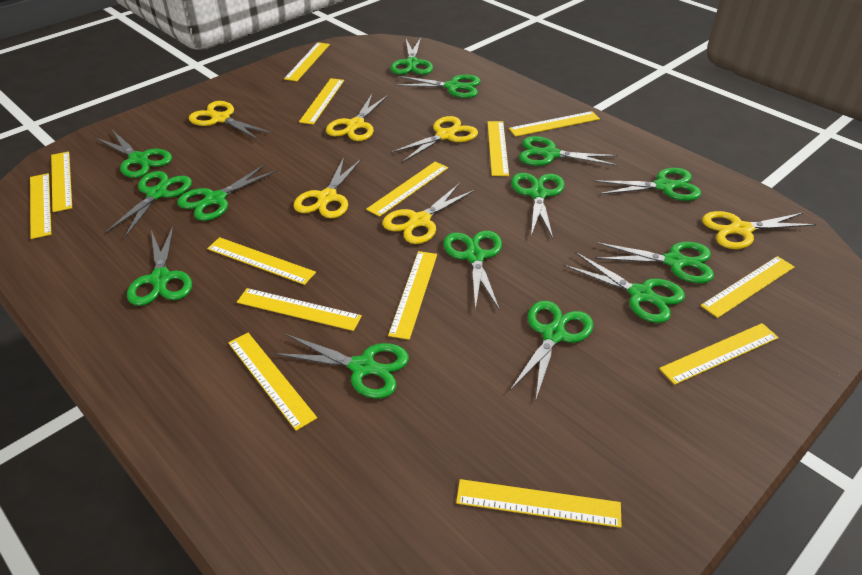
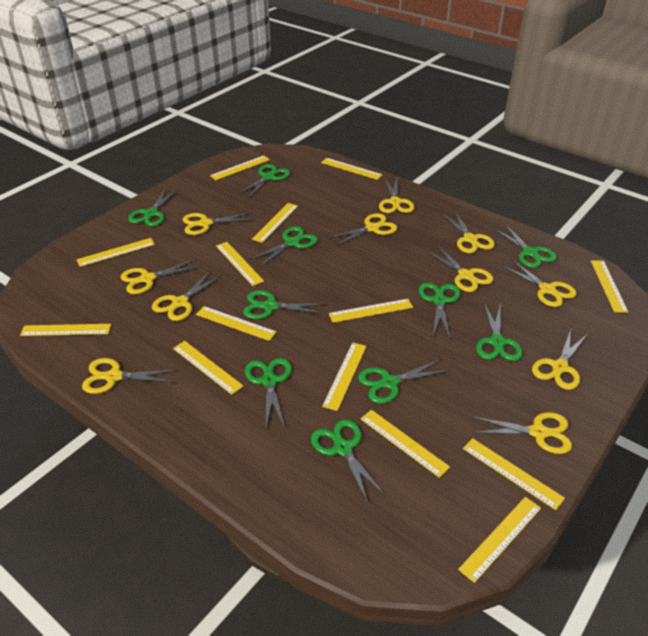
green scissors: [96,130,172,178] [105,171,192,238] [127,226,192,306] [177,164,278,221] [274,334,409,399] [391,38,433,75] [395,74,481,98] [443,230,502,311] [510,301,593,399] [511,173,565,239] [519,136,618,166] [563,252,685,323] [594,168,701,201] [595,242,714,283] = 14 -> [128,188,177,226] [237,164,290,199] [243,290,326,319] [245,358,292,427] [249,227,318,267] [311,419,387,503] [358,359,450,404] [419,283,460,338] [476,303,522,361] [493,223,557,268] = 10
yellow scissors: [189,101,272,140] [294,157,362,218] [326,94,388,141] [382,183,475,244] [390,116,478,162] [702,211,816,249] = 6 -> [82,358,176,394] [120,259,200,294] [152,270,222,321] [182,212,253,235] [327,213,397,246] [379,177,414,213] [426,245,493,292] [442,211,495,253] [471,412,572,454] [501,259,577,307] [532,330,588,390] = 11

